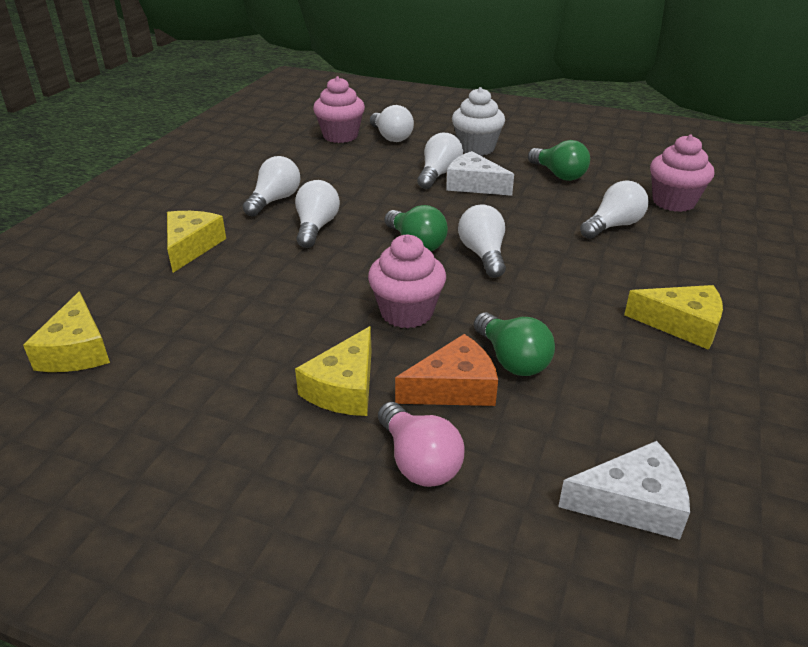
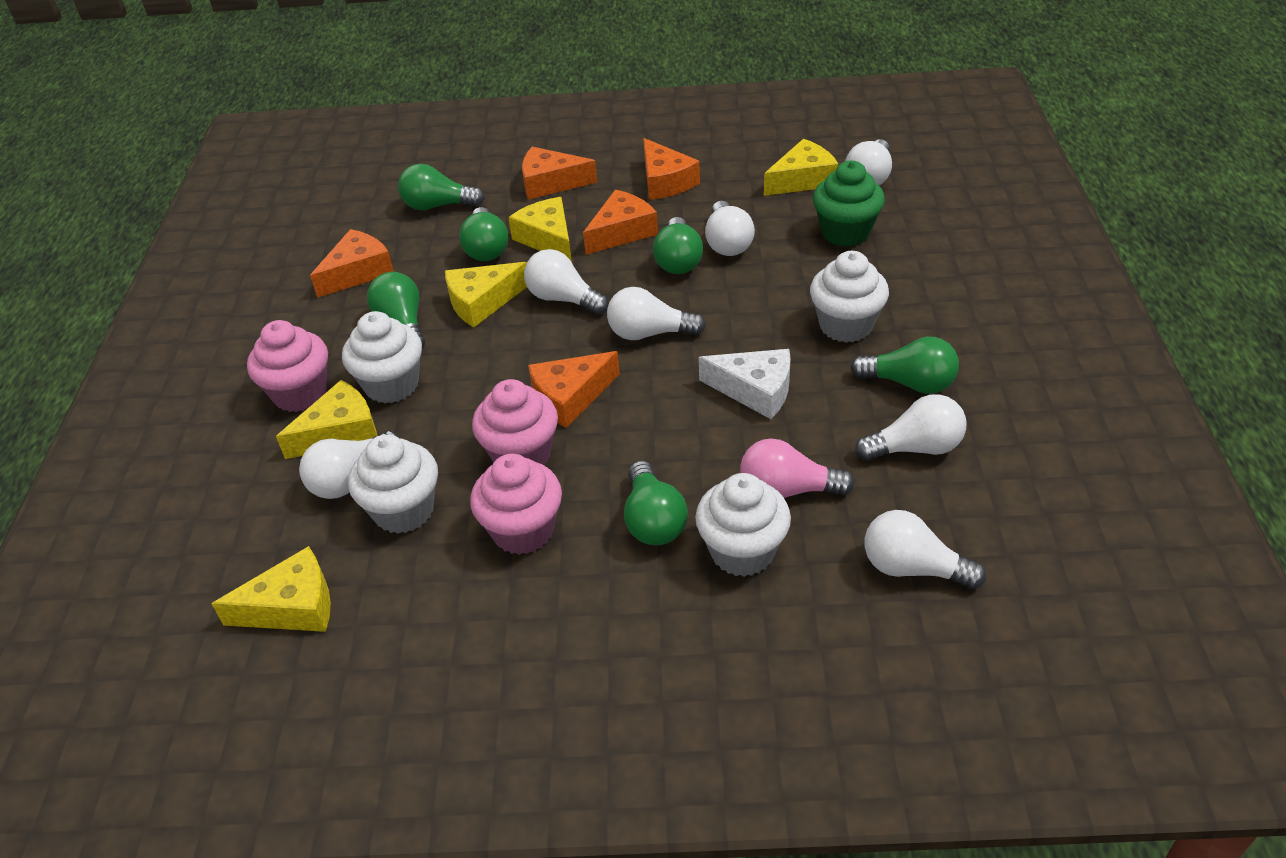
green cupcake: none = 0 -> [813,161,885,247] = 1
green light bulb: [385,205,448,251] [474,312,555,376] [528,140,590,181] = 3 -> [367,272,425,349] [398,164,485,210] [459,207,508,261] [624,461,688,545] [653,217,703,274] [850,337,959,394] = 6
orange cheese: [395,334,498,406] = 1 -> [310,229,394,298] [522,147,597,200] [528,351,620,428] [583,189,658,255] [643,138,700,200] = 5
white cheese: [446,151,514,196] [558,441,690,540] = 2 -> [699,349,791,419] = 1
white cupcake: [452,87,505,156] = 1 -> [342,311,422,404] [348,434,438,534] [695,473,791,577] [810,251,889,343] = 4
white light bulb: [242,156,300,217] [295,180,340,248] [370,105,414,142] [417,133,463,189] [458,204,506,278] [580,180,649,239] = 6 -> [299,431,400,499] [524,249,609,315] [607,287,706,340] [705,201,755,256] [845,139,892,185] [855,394,966,461] [865,510,986,589] = 7
yellow cheese: [23,291,110,372] [167,211,226,273] [295,326,372,416] [624,285,723,350] = 4 -> [211,546,331,632] [276,380,377,459] [445,262,527,327] [508,197,572,262] [764,139,839,196] = 5

